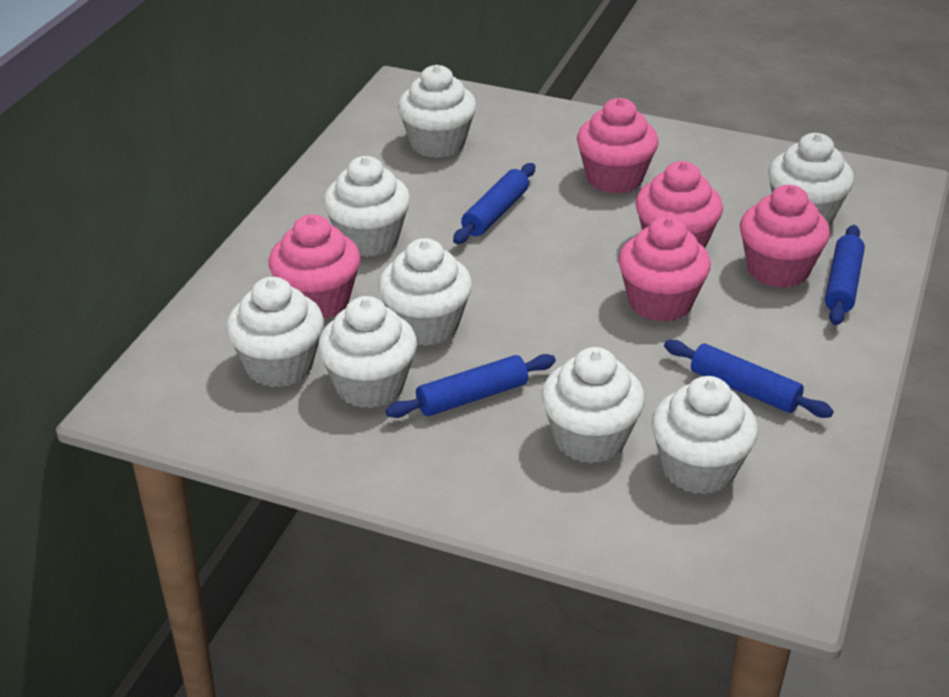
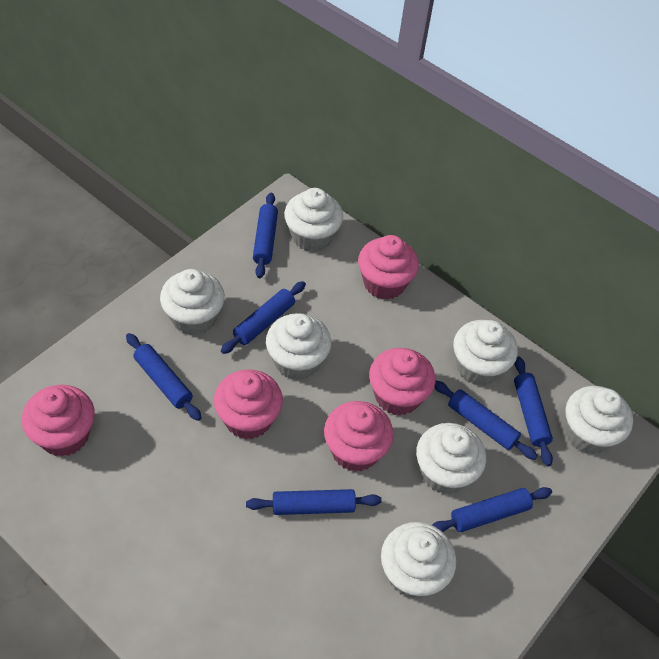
blue rolling pin: [386,354,556,418] [453,163,535,244] [664,340,834,418] [825,225,865,325] = 4 -> [126,333,201,421] [221,281,306,354] [246,489,382,515] [253,193,278,278] [432,487,552,532] [434,381,538,460] [514,356,553,466] = 7
white cupcake: [226,277,324,387] [318,296,417,408] [323,156,410,257] [378,238,472,346] [398,65,477,158] [541,347,645,463] [651,376,758,494] [768,133,854,225] = 8 -> [160,269,225,336] [266,313,331,380] [284,188,343,252] [381,522,456,599] [416,423,486,494] [453,320,518,386] [565,386,633,454] = 7

